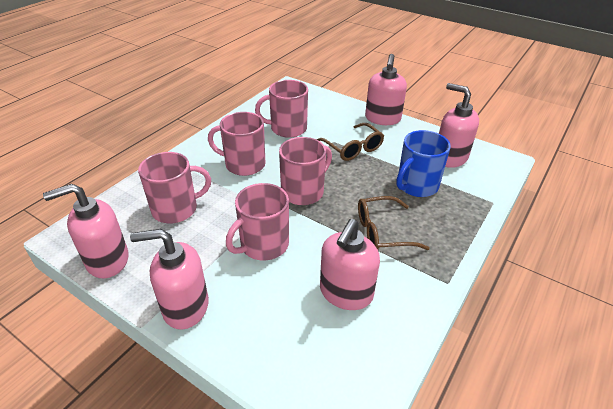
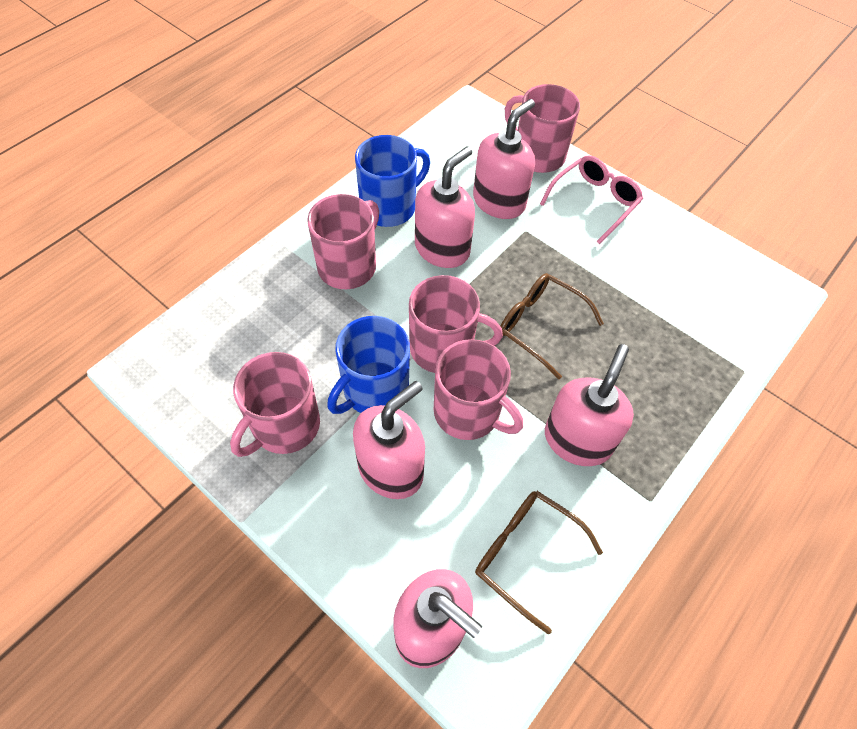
blue mug: [396,130,451,197] = 1 -> [327,316,410,414] [355,135,430,227] = 2
pink glasses: none = 0 -> [540,155,643,244] = 1

